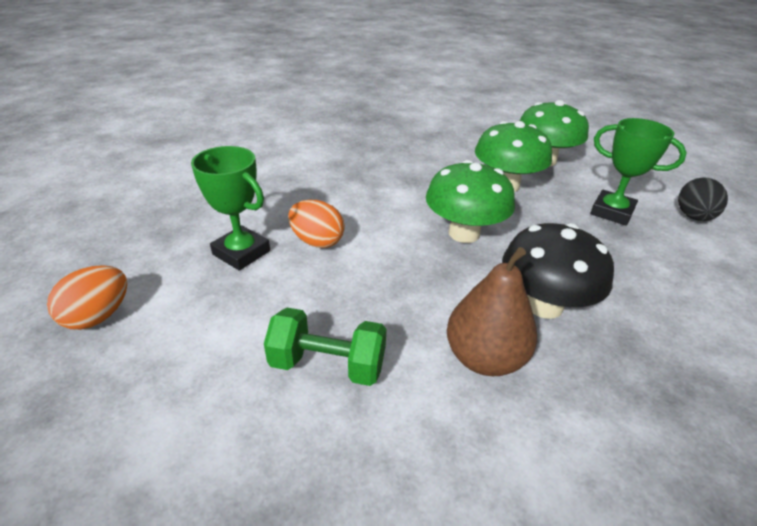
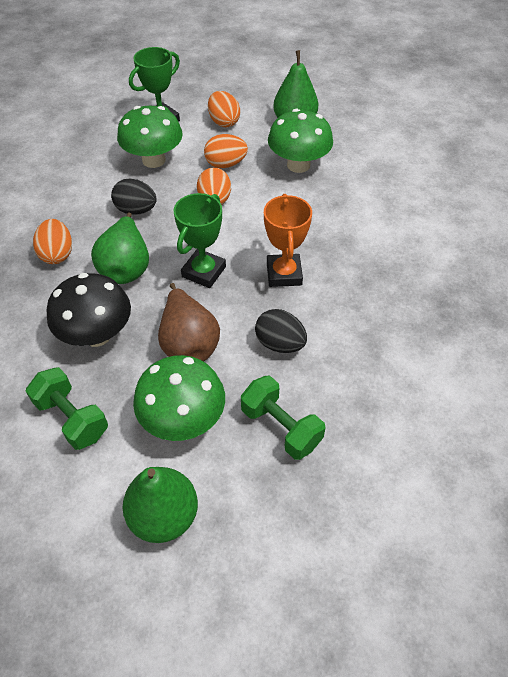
black egg: [678,177,728,221] = 1 -> [111,179,157,215] [255,309,307,353] = 2
green dumbbell: [264,308,387,386] = 1 -> [26,367,108,450] [241,376,326,460] = 2
green pear: none = 0 -> [91,212,149,284] [123,467,198,543] [273,50,318,118] = 3
orange egg: [47,265,127,330] [288,200,345,248] = 2 -> [33,219,72,264] [197,167,231,205] [204,134,248,168] [208,91,240,128] = 4
orange trophy: none = 0 -> [264,194,312,287] = 1

